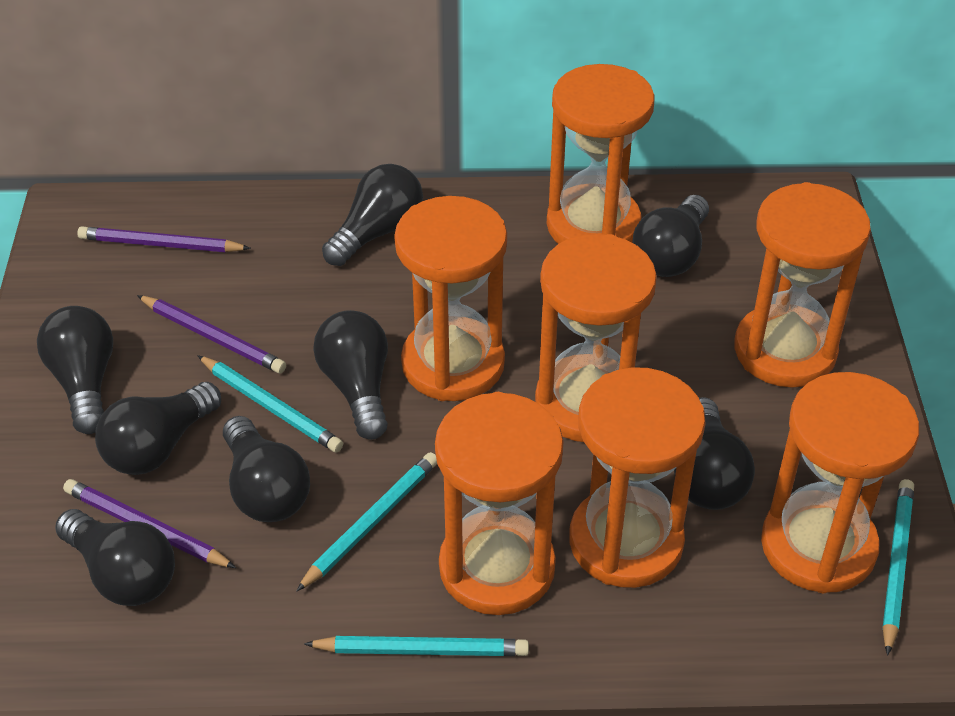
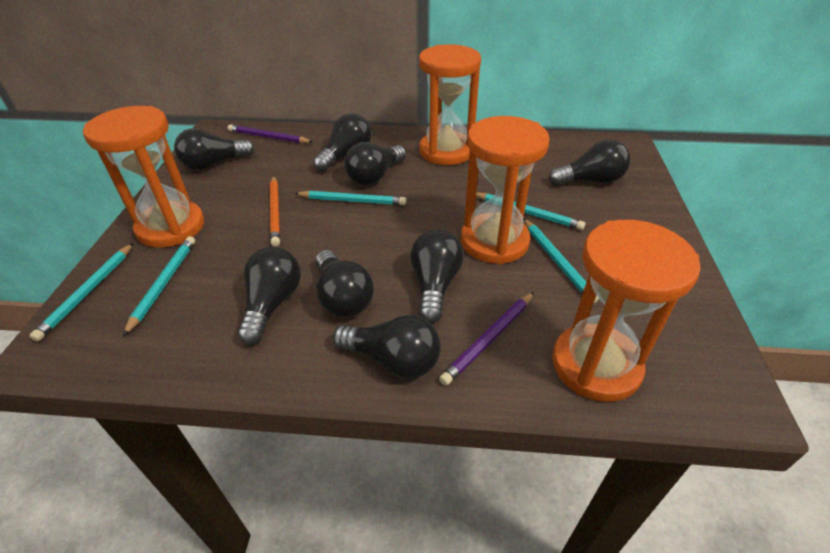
orange hourglass: [394,196,507,401] [435,392,564,615] [535,234,657,442] [547,64,655,244] [569,367,706,588] [734,182,871,388] [761,372,919,593] = 7 -> [83,106,204,248] [419,44,481,165] [461,116,550,264] [552,220,701,402] = 4
orange pencil: none = 0 -> [270,176,280,246] = 1
purple pencil: [63,479,236,568] [77,226,251,252] [137,295,286,373] = 3 -> [228,124,313,143] [439,292,534,386] = 2
turquoise pencil: [198,355,343,452] [296,452,437,592] [304,636,529,656] [882,479,914,656] = 4 -> [30,243,133,341] [123,236,195,336] [294,191,406,205] [476,192,585,230] [523,218,599,303] = 5

